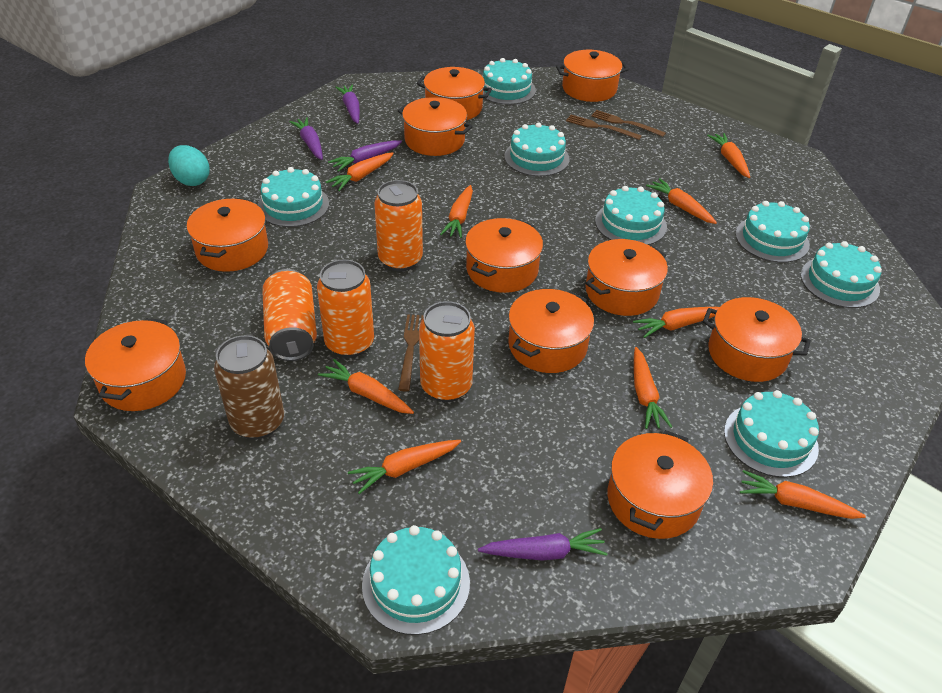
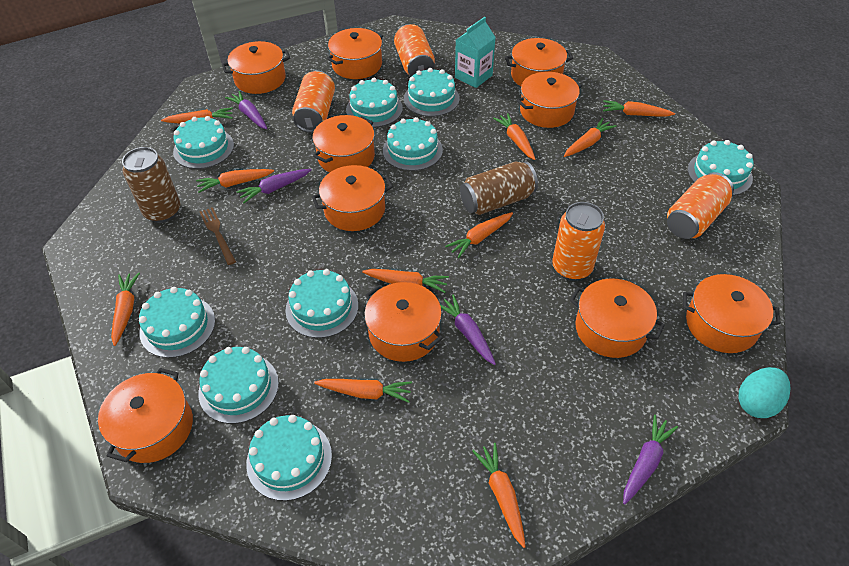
brown can: [214,335,284,440] = 1 -> [122,147,180,223] [460,161,538,215] = 2
brown fork: [398,314,424,392] [566,115,642,140] [591,110,666,137] = 3 -> [200,207,236,265] = 1
orange carrot: [318,359,414,414] [326,152,394,191] [348,440,461,494] [440,185,473,238] [633,307,719,338] [634,347,672,429] [646,178,717,224] [707,133,750,178] [740,470,866,519] = 9 -> [111,273,140,346] [161,108,233,124] [196,169,274,193] [314,379,412,403] [362,269,449,293] [445,212,513,258] [472,443,526,548] [493,113,535,160] [564,118,616,157] [603,100,675,117] = 10
turquoise cake: [258,167,329,227] [362,525,470,635] [483,58,536,105] [504,123,569,176] [595,186,667,245] [724,390,819,478] [735,201,810,263] [801,241,882,308] = 8 -> [139,287,215,358] [173,116,234,169] [198,347,279,424] [246,415,332,501] [285,269,358,338] [346,78,403,127] [383,117,443,171] [404,68,460,117] [688,140,754,196] = 9
turquoise carton: none = 0 -> [455,17,496,88] = 1

